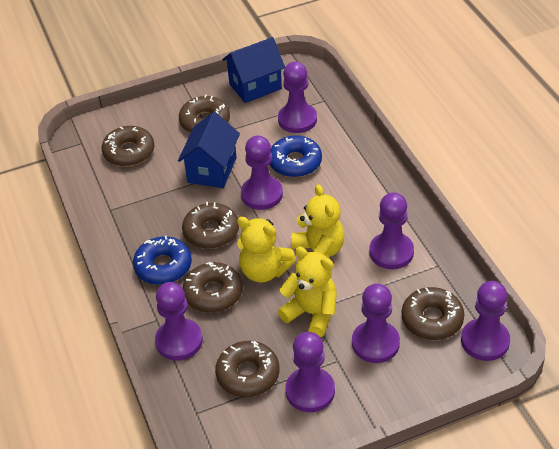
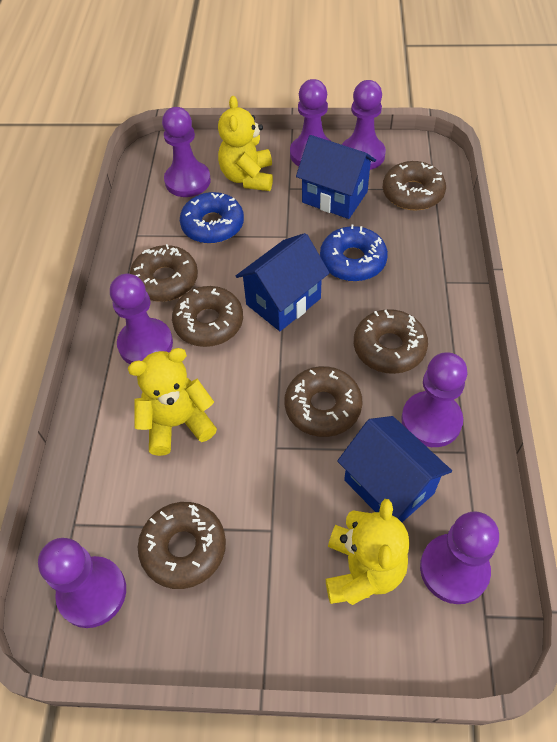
blue house: [178,112,240,188] [222,37,285,103] = 2 -> [236,233,329,331] [296,135,376,219] [337,416,452,522] = 3

